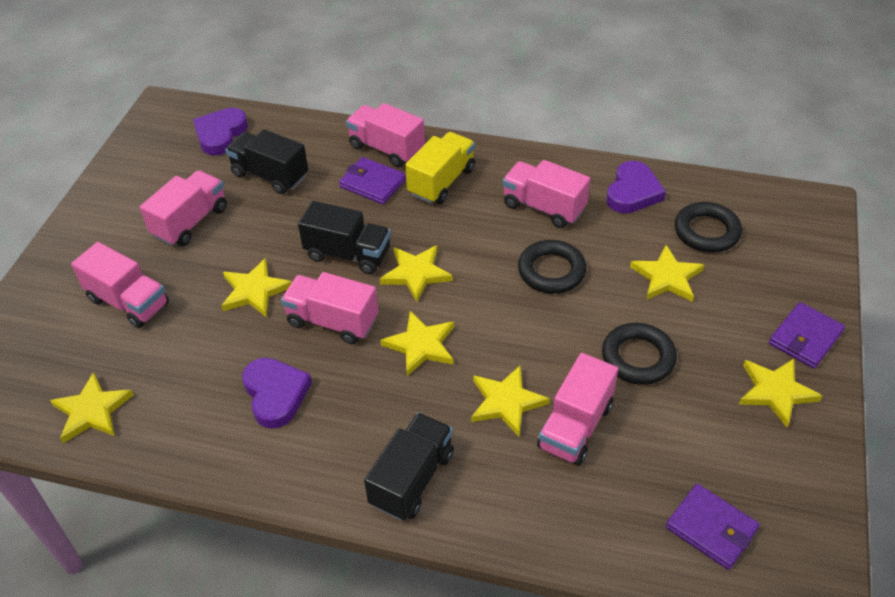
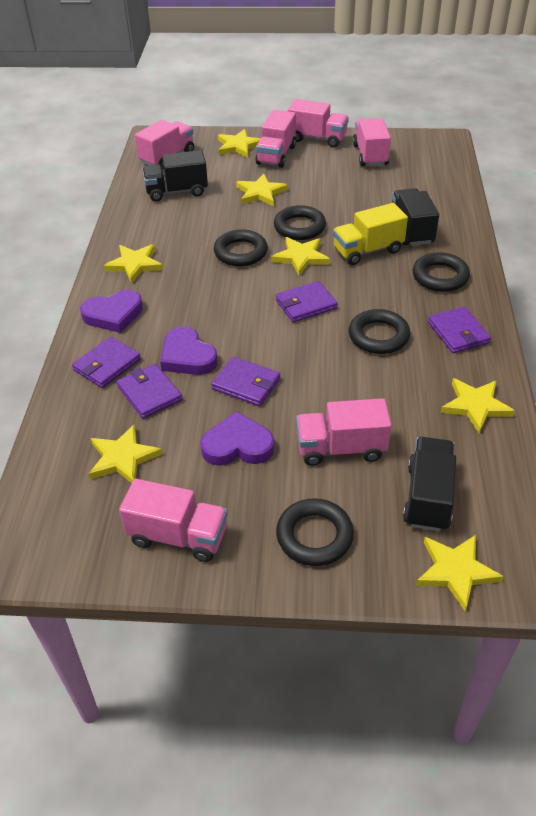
black ring: [518,240,587,294] [602,323,677,385] [675,202,742,253] = 3 -> [214,230,268,266] [274,205,326,240] [276,498,354,566] [349,309,410,354] [413,252,470,292] = 5
purple wallet: [339,157,406,204] [666,484,760,570] [769,302,845,368] = 3 -> [72,337,141,388] [117,364,182,419] [211,357,280,406] [276,281,338,322] [428,307,491,353] = 5

